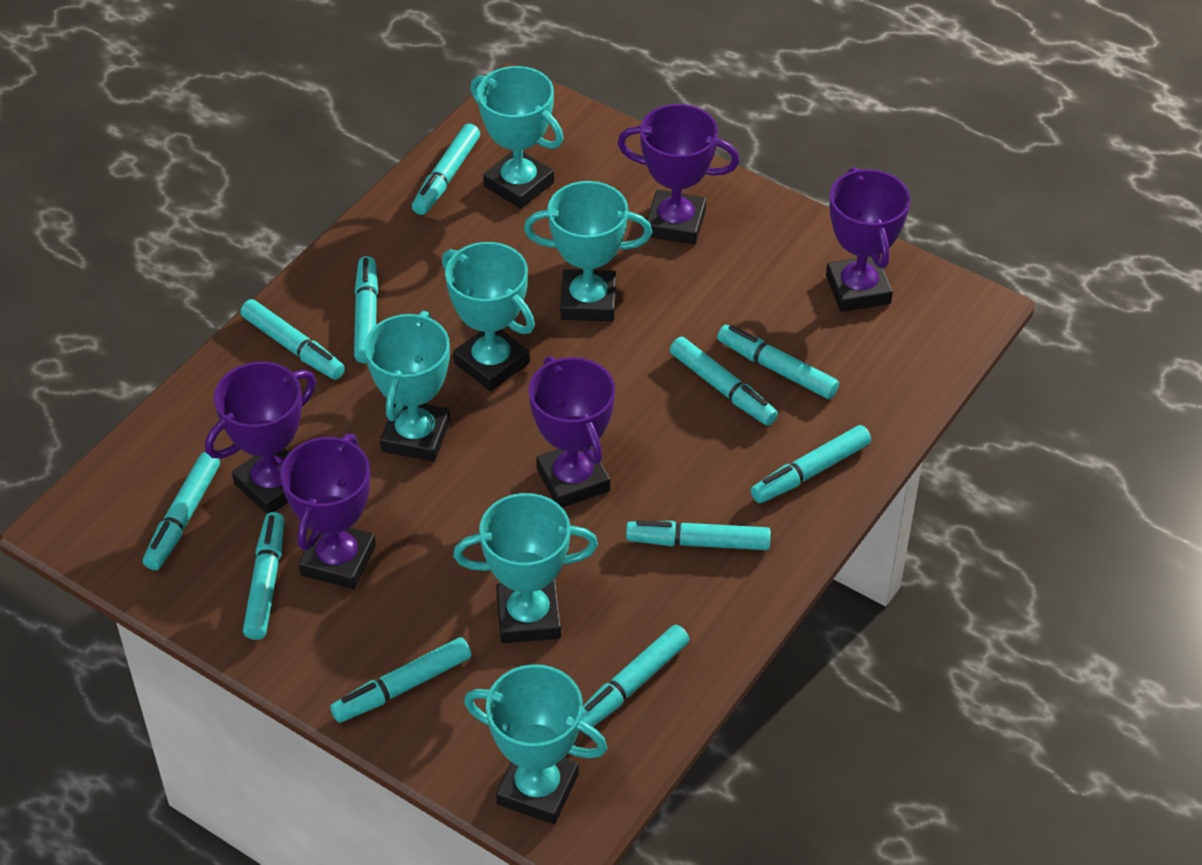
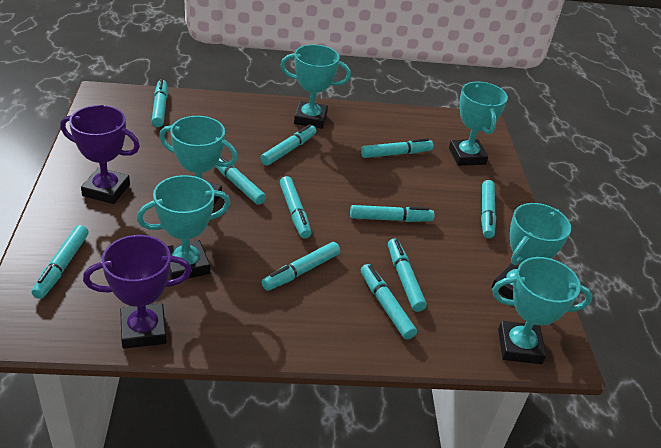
purple trophy: [205,362,316,514] [280,433,376,589] [529,356,615,507] [617,104,740,245] [826,167,910,312] = 5 -> [60,105,140,204] [83,235,192,349] = 2

